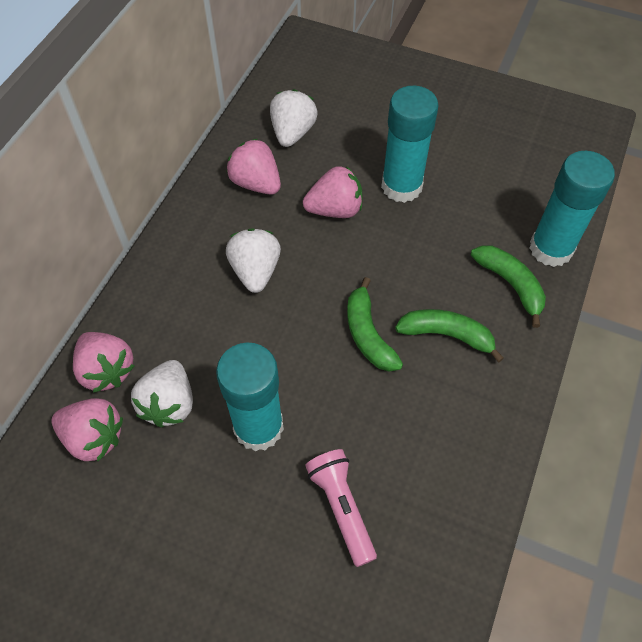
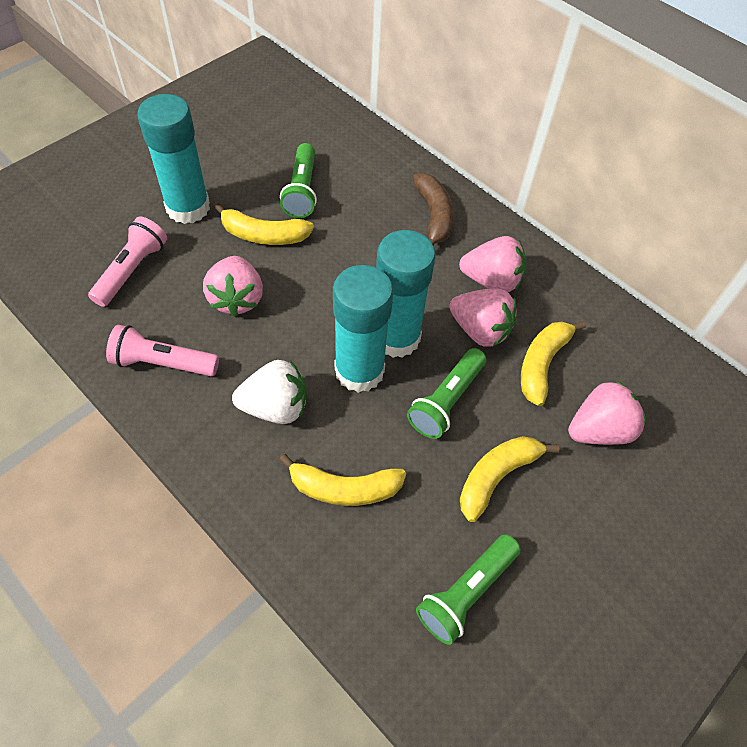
brown banana: none = 0 -> [413,173,453,245] = 1
green banana: [347,277,403,372] [395,309,504,362] [471,245,546,328] = 3 -> none = 0
green flashlight: none = 0 -> [280,143,317,218] [407,348,486,439] [416,534,521,645] = 3
pink flashlight: [305,449,377,567] = 1 -> [88,216,167,307] [106,325,219,376] = 2
white strawberry: [131,360,193,427] [226,229,281,293] [270,89,318,147] = 3 -> [232,360,307,424] = 1
yellow banana: none = 0 -> [214,203,314,245] [279,454,406,506] [460,436,559,522] [521,321,586,406] = 4

